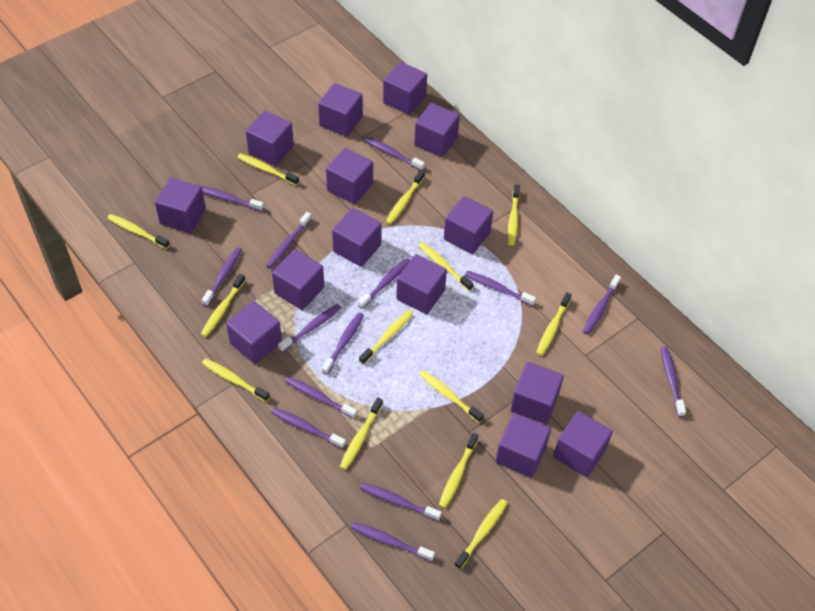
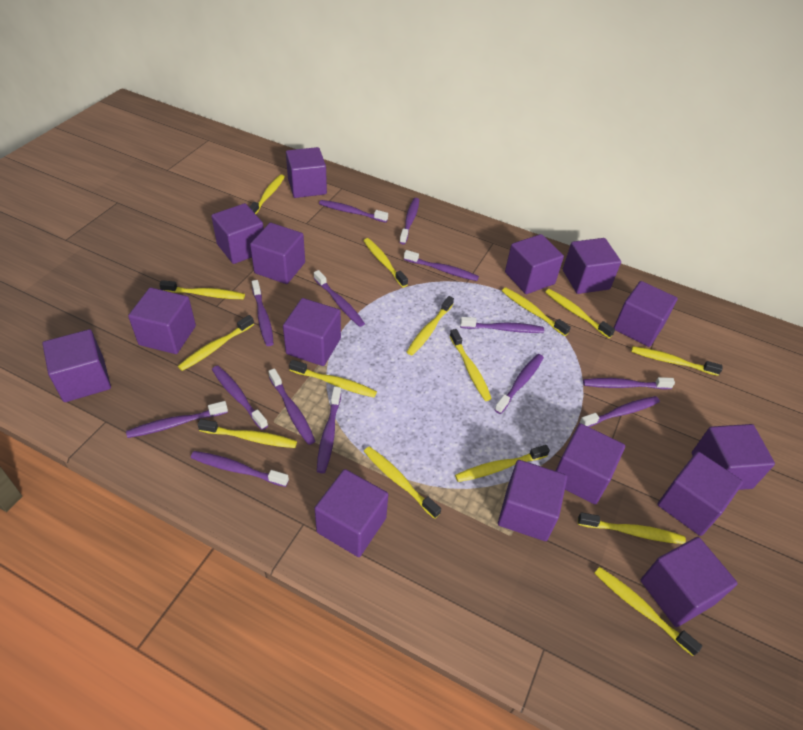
purple cube: [155,178,206,233] [226,301,282,364] [246,111,294,166] [272,249,324,310] [318,83,363,137] [326,148,373,204] [332,208,382,267] [383,62,427,115] [396,254,447,314] [414,103,460,157] [444,196,493,254] [495,413,551,478] [511,362,564,424] [553,411,613,477] = 14 -> [42,329,111,402] [128,287,196,354] [211,203,264,264] [250,223,305,284] [283,298,341,366] [286,147,327,198] [314,469,388,557] [498,460,567,541] [505,234,564,294] [556,423,625,505] [563,238,621,294] [614,281,678,347] [641,537,738,627] [658,452,743,536] [692,424,775,490] = 15
yellow toothbrush: [107,214,170,249] [201,274,246,337] [202,358,270,402] [237,153,299,185] [340,397,383,470] [359,310,413,365] [386,170,425,225] [418,242,474,291] [419,370,484,423] [439,433,478,508] [454,499,507,570] [508,184,520,245] [536,292,571,356] = 13 -> [159,280,245,299] [178,315,254,371] [197,419,297,448] [250,174,285,214] [289,360,377,397] [363,238,408,287] [364,446,441,519] [407,296,454,355] [450,329,492,401] [455,445,550,482] [502,287,571,336] [545,289,615,338] [578,512,686,544] [595,567,702,656] [631,346,723,376] = 15

